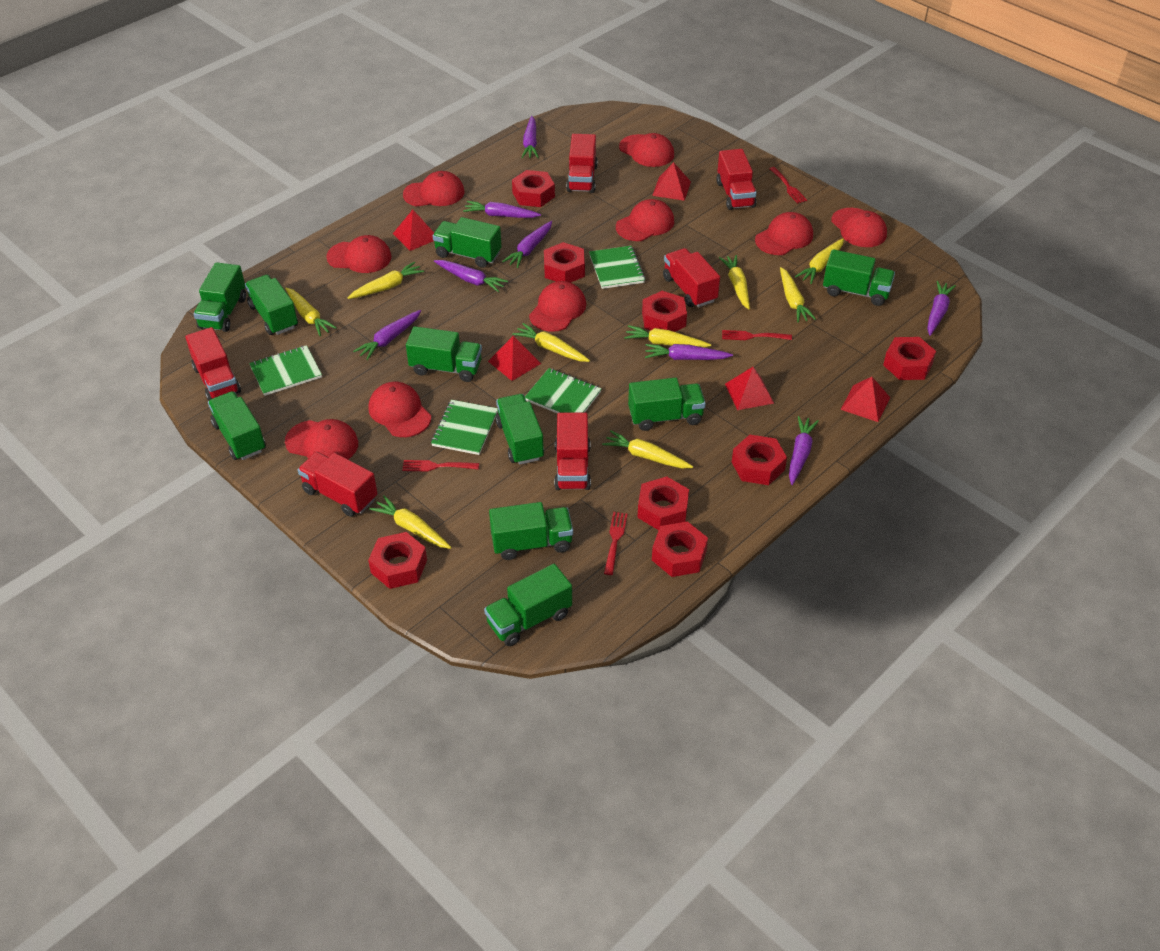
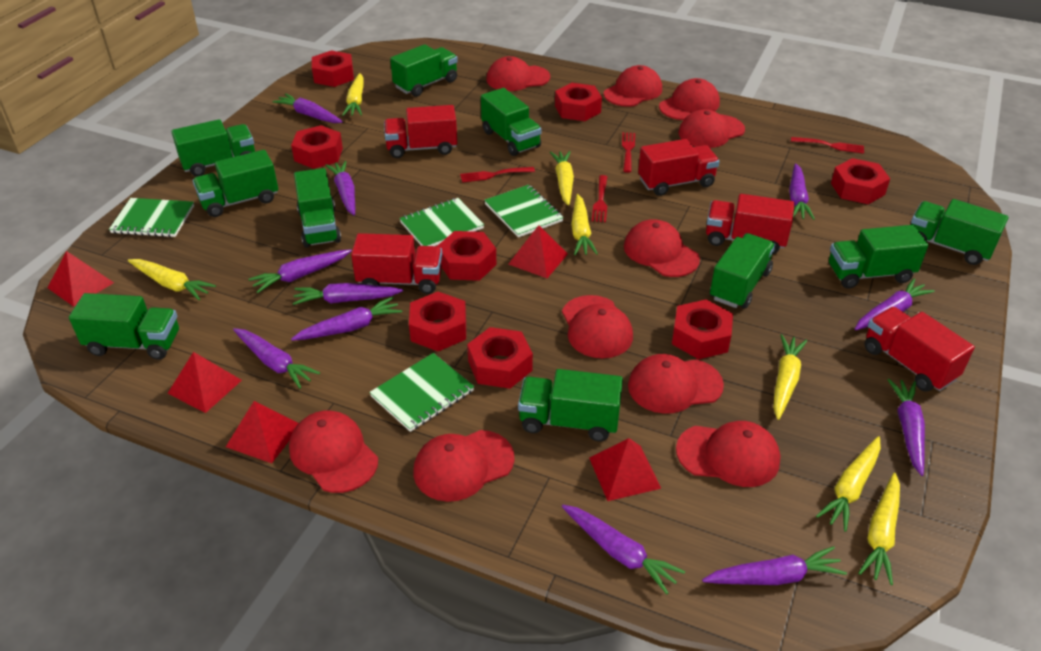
purple carrot: [353,310,421,360] [434,260,508,292] [463,201,541,218] [502,221,552,268] [521,116,539,158] [645,344,733,360] [789,416,819,485] [927,281,956,336] = 8 -> [233,328,320,389] [249,249,352,293] [272,93,343,123] [291,297,402,341] [293,283,403,305] [326,161,355,216] [562,505,685,594] [702,546,847,585] [789,163,815,220] [855,278,935,330] [887,379,925,476] = 11
red cap: [285,419,358,459] [326,235,392,273] [368,382,431,437] [403,171,464,207] [529,281,586,332] [616,199,674,241] [619,133,674,167] [755,212,813,255] [831,208,887,247] = 9 -> [289,410,378,493] [414,430,515,502] [486,56,550,91] [562,295,633,358] [604,65,662,107] [624,219,700,277] [628,354,724,414] [659,78,720,120] [676,421,780,487] [679,109,745,148] = 10
red truck: [185,327,241,400] [298,452,378,517] [554,413,591,490] [566,134,598,193] [663,248,720,307] [716,149,757,210] = 6 -> [351,233,442,294] [384,105,457,158] [638,139,720,196] [706,194,794,254] [864,307,975,392] = 5
yellow carrot: [285,288,337,336] [348,262,424,299] [369,495,451,549] [512,323,590,362] [602,431,693,468] [624,325,711,347] [719,255,750,309] [780,267,816,322] [795,238,844,284] = 9 -> [128,259,216,300] [342,73,364,116] [550,151,574,206] [571,194,598,255] [773,334,807,420] [816,436,881,532] [858,472,900,585] = 7

